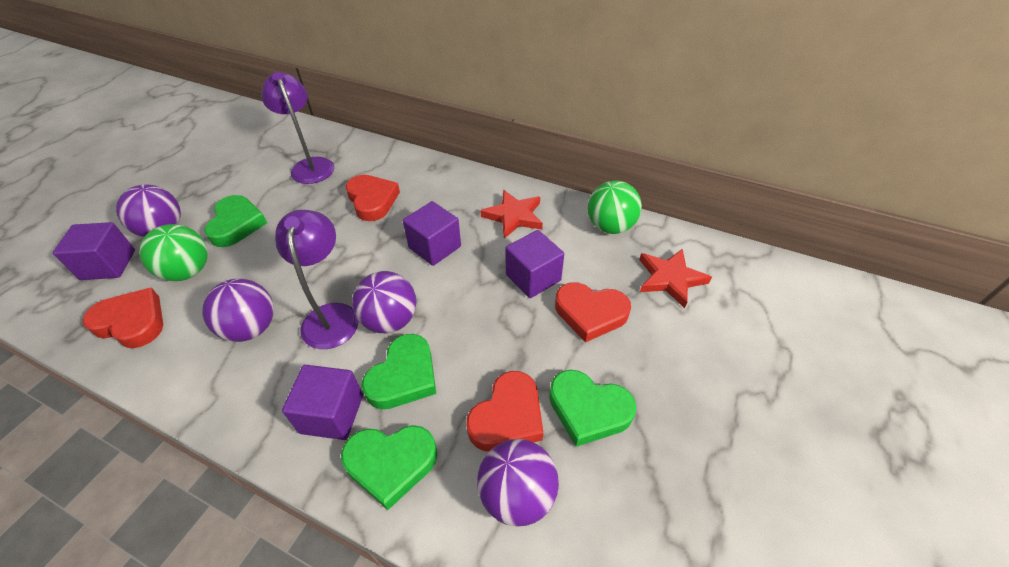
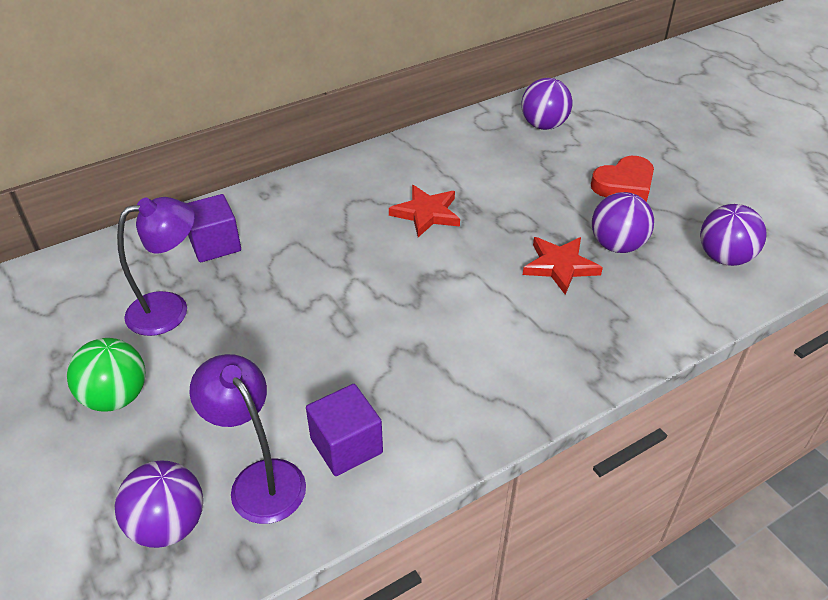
green ball: [139,224,208,281] [588,181,642,234] = 2 -> [67,338,146,412] = 1
green heart: [204,195,267,247] [341,425,437,510] [362,334,436,409] [549,370,636,447] = 4 -> none = 0
purple cube: [53,222,135,280] [282,365,363,440] [403,201,461,266] [505,230,564,298] = 4 -> [187,194,241,262] [306,384,383,476] = 2
red heart: [82,287,163,348] [346,175,400,221] [466,371,543,451] [555,282,631,342] = 4 -> [591,156,654,202] = 1

